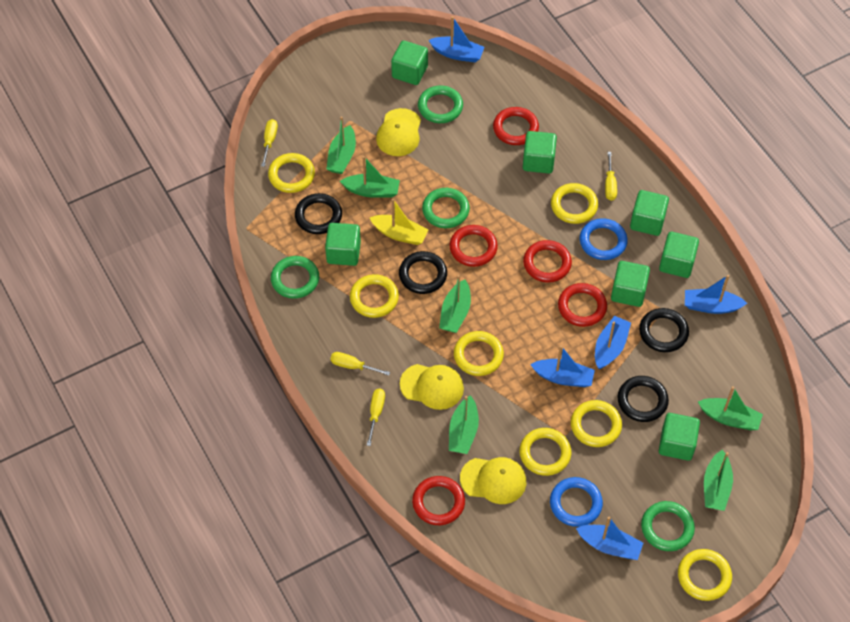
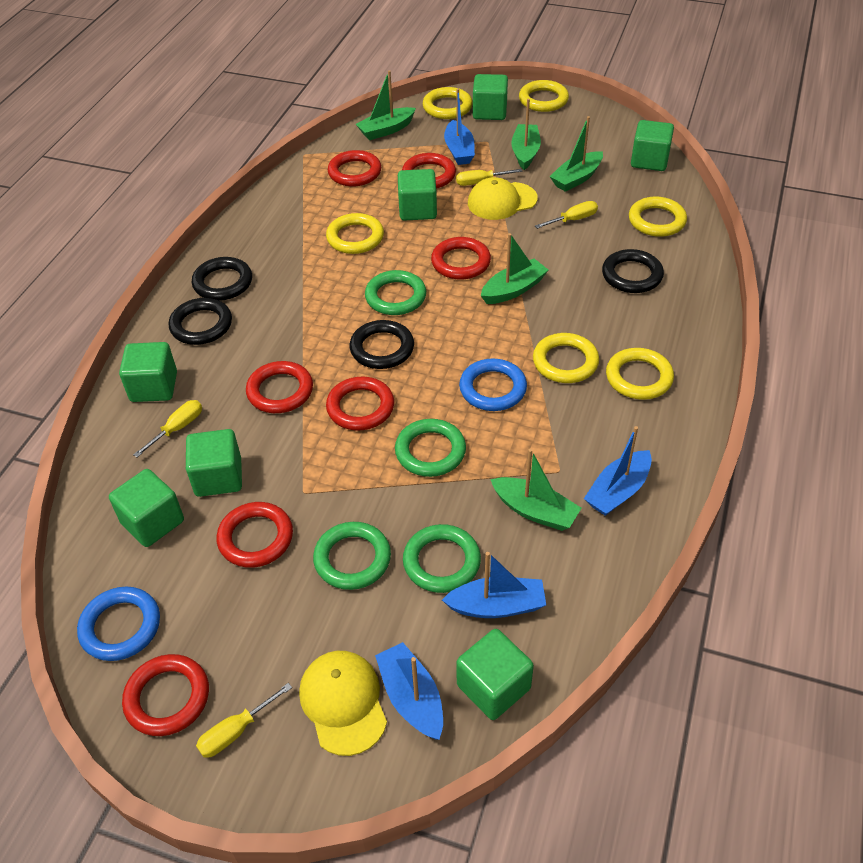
blue boat: [429,16,484,62] [530,346,595,387] [576,517,643,560] [595,316,631,369] [685,275,747,314] = 5 -> [375,642,443,740] [442,552,546,618] [444,89,475,165] [584,426,652,516] = 4
green boat: [327,117,356,174] [340,156,400,198] [439,275,471,333] [449,395,479,454] [698,386,763,430] [704,450,733,511] = 6 -> [356,70,416,140] [481,233,548,304] [490,449,581,531] [511,99,541,170] [550,116,603,192] = 5
red ring: [412,476,465,525] [450,225,498,267] [493,107,539,145] [523,240,572,283] [558,283,607,327] = 5 -> [122,654,209,736] [216,502,293,568] [246,361,313,413] [326,377,394,431] [328,150,381,186] [402,153,456,189] [431,237,491,280] = 7
yellow boat: [370,199,428,245] = 1 -> none = 0
yellow cap: [376,108,421,156] [400,364,464,410] [460,457,526,504] = 3 -> [299,651,387,756] [468,177,538,220] = 2
yellow ring: [268,153,315,193] [350,274,399,318] [454,331,504,376] [520,428,571,476] [551,183,598,224] [571,400,622,447] [678,549,732,601] = 7 -> [326,213,384,254] [423,87,473,119] [519,80,569,112] [533,333,599,383] [606,348,674,400] [629,197,687,237] = 6

